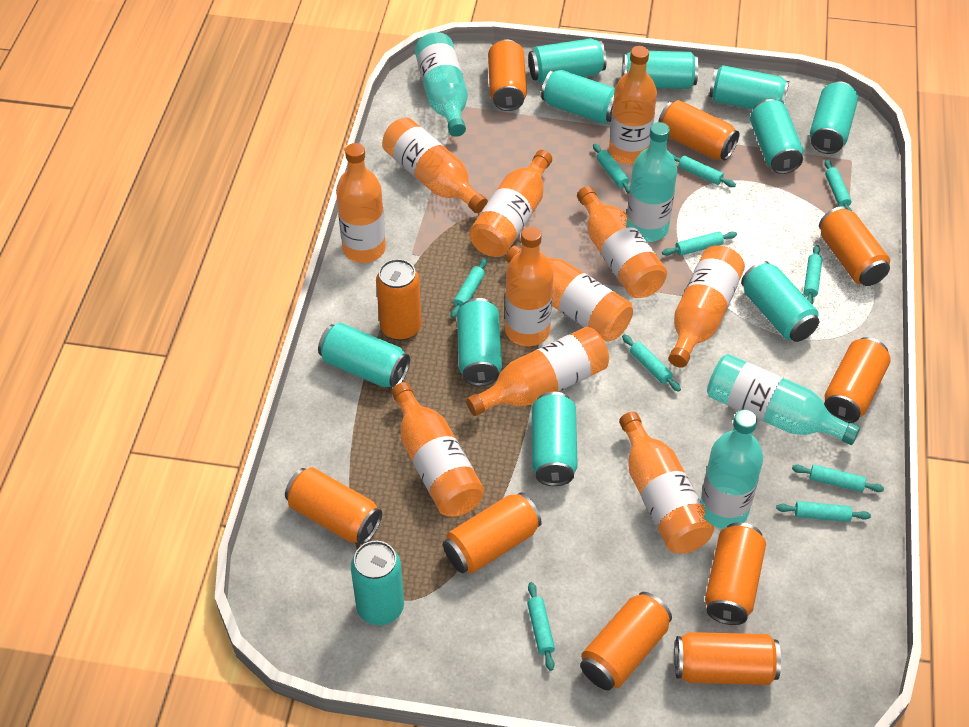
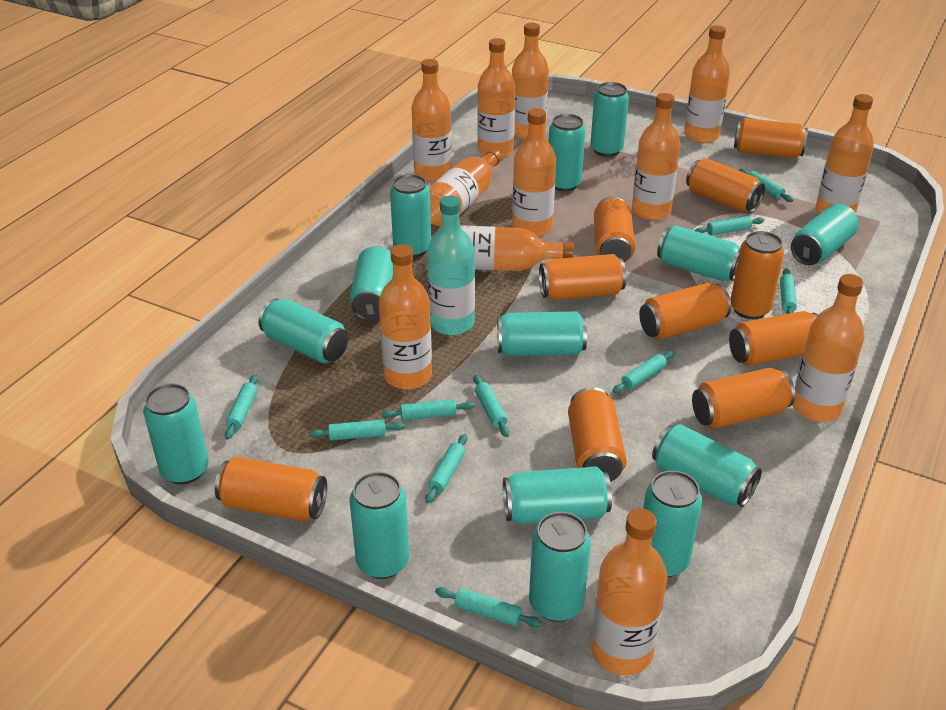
orange bottle: [336,143,386,263] [382,117,488,213] [391,382,484,517] [466,327,609,416] [469,150,552,257] [505,226,553,346] [506,245,633,341] [577,186,667,298] [609,46,657,165] [619,412,714,554] [669,245,745,368] = 11 -> [379,244,432,390] [412,59,452,182] [429,149,502,226] [438,225,574,271] [477,38,515,157] [512,23,549,140] [512,108,556,237] [591,508,668,675] [632,93,681,220] [684,25,730,143] [793,274,864,422] [815,94,874,214] = 12
turquoise bottle: [415,32,468,137] [627,122,677,242] [701,410,763,529] [707,354,860,445] = 4 -> [427,196,475,335] = 1
turquoise can: [318,323,410,387] [351,541,404,625] [457,298,502,386] [529,38,606,83] [532,392,578,486] [541,70,615,124] [622,51,699,89] [709,65,789,109] [741,261,819,342] [750,99,803,174] [810,81,858,154] = 11 -> [143,384,209,484] [259,299,348,363] [349,246,393,321] [349,472,409,579] [390,174,431,258] [497,312,587,356] [503,466,612,524] [529,512,591,622] [548,114,586,192] [590,82,629,157] [643,470,702,577] [652,424,762,507] [657,225,740,281] [791,204,859,265] = 14

